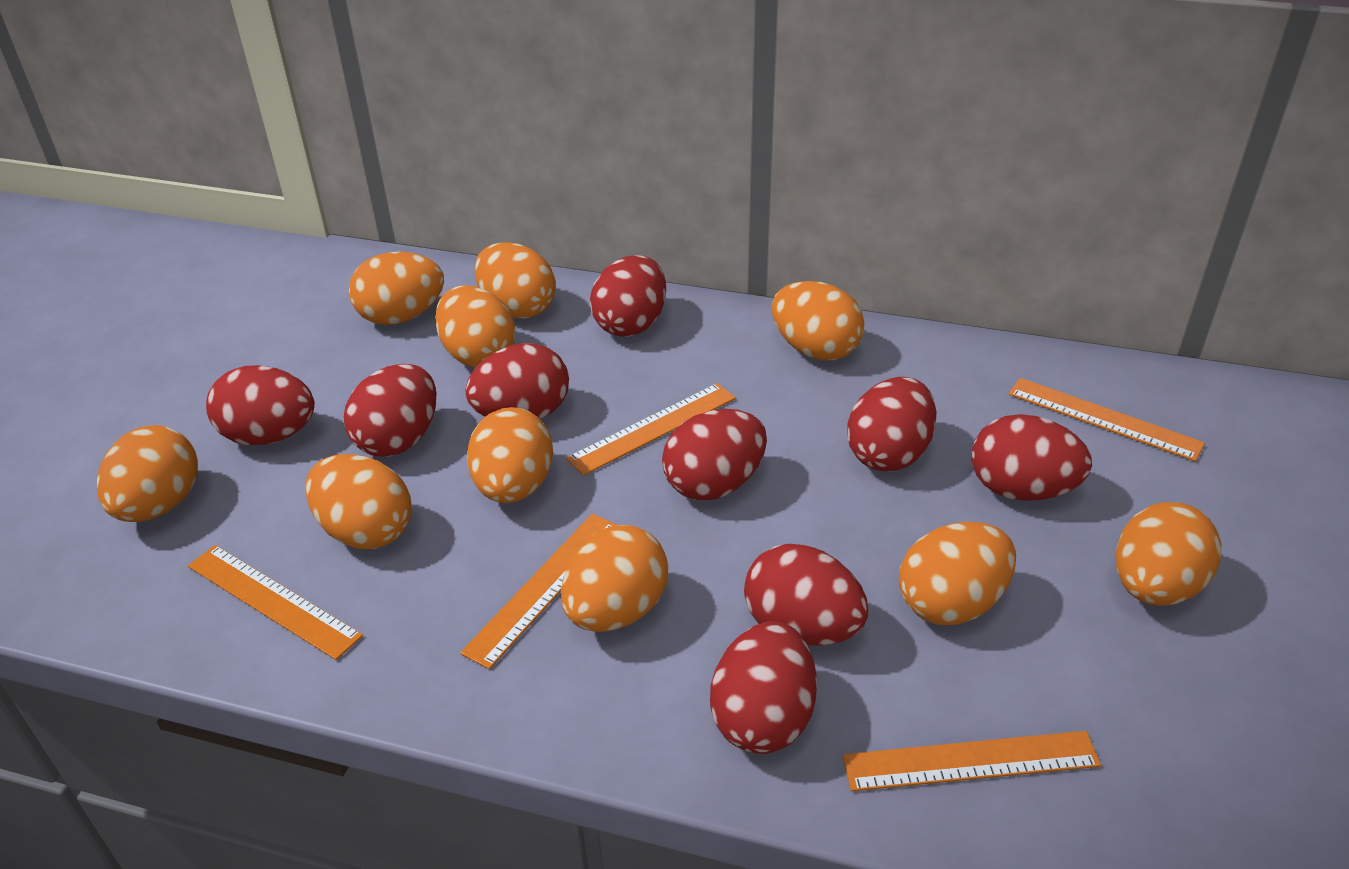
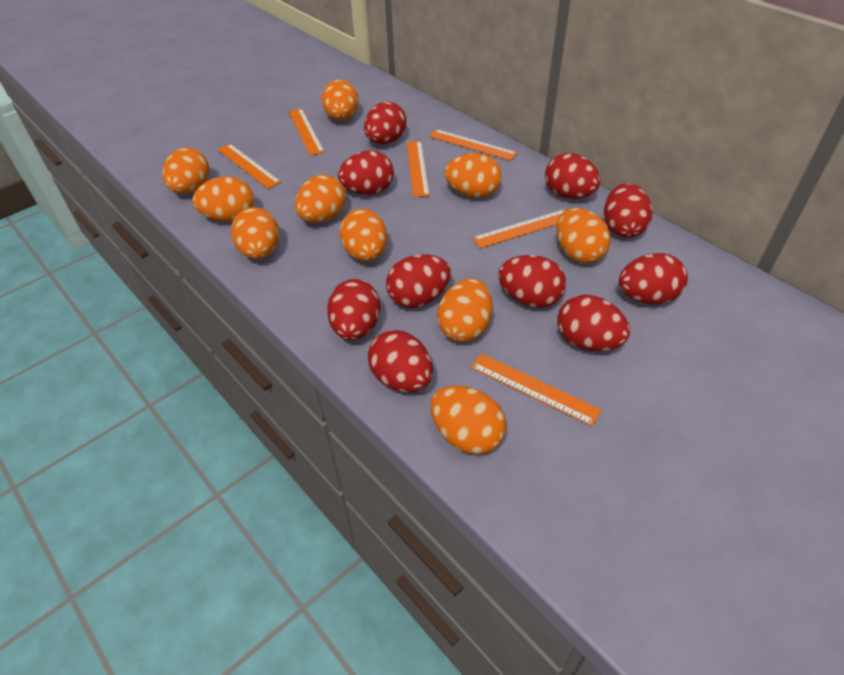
orange ruler: [188,545,363,660] [460,514,617,669] [566,383,736,476] [842,731,1101,791] [1009,378,1205,461] = 5 -> [218,144,281,189] [289,108,324,156] [407,141,430,197] [429,129,518,161] [471,353,602,426] [472,209,566,248] = 6
red egg: [206,365,315,445] [344,364,436,457] [465,343,569,419] [590,255,666,337] [662,409,767,500] [710,621,817,754] [744,544,868,646] [847,377,937,472] [972,414,1092,501] = 9 -> [327,279,381,340] [338,151,394,195] [364,101,406,144] [368,330,433,392] [386,254,451,308] [498,255,566,308] [545,153,600,199] [557,295,630,351] [604,183,652,238] [619,253,688,305] = 10

